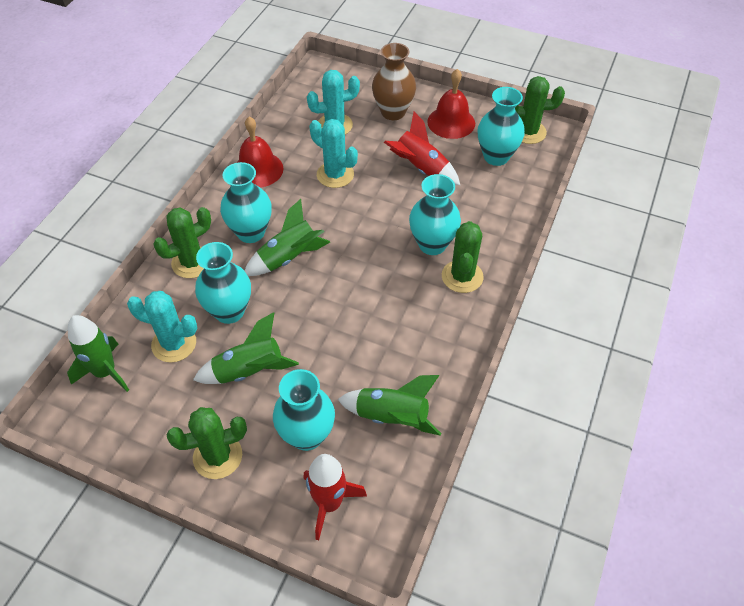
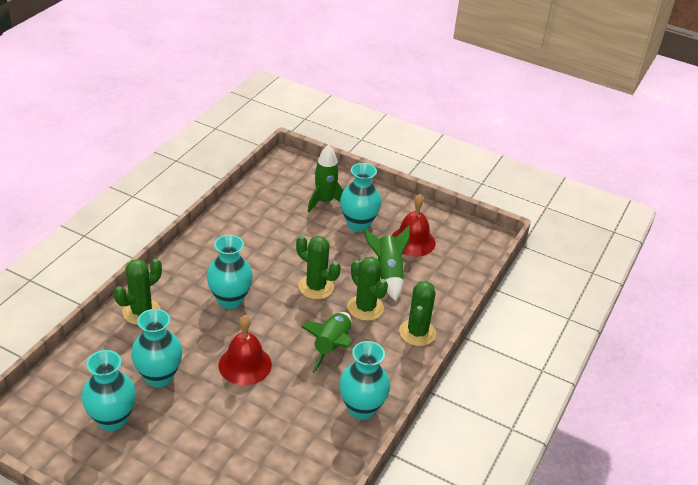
brown vase: [372,43,416,120] = 1 -> none = 0
green rocket: [67,315,129,392] [193,312,299,384] [245,199,330,276] [338,375,441,436] = 4 -> [301,312,352,373] [307,145,344,213] [364,225,410,301] = 3
red rocket: [304,454,367,540] [384,112,460,185] = 2 -> none = 0
turquoise cactus: [127,291,197,363] [307,70,360,135] [310,119,358,188] = 3 -> none = 0

